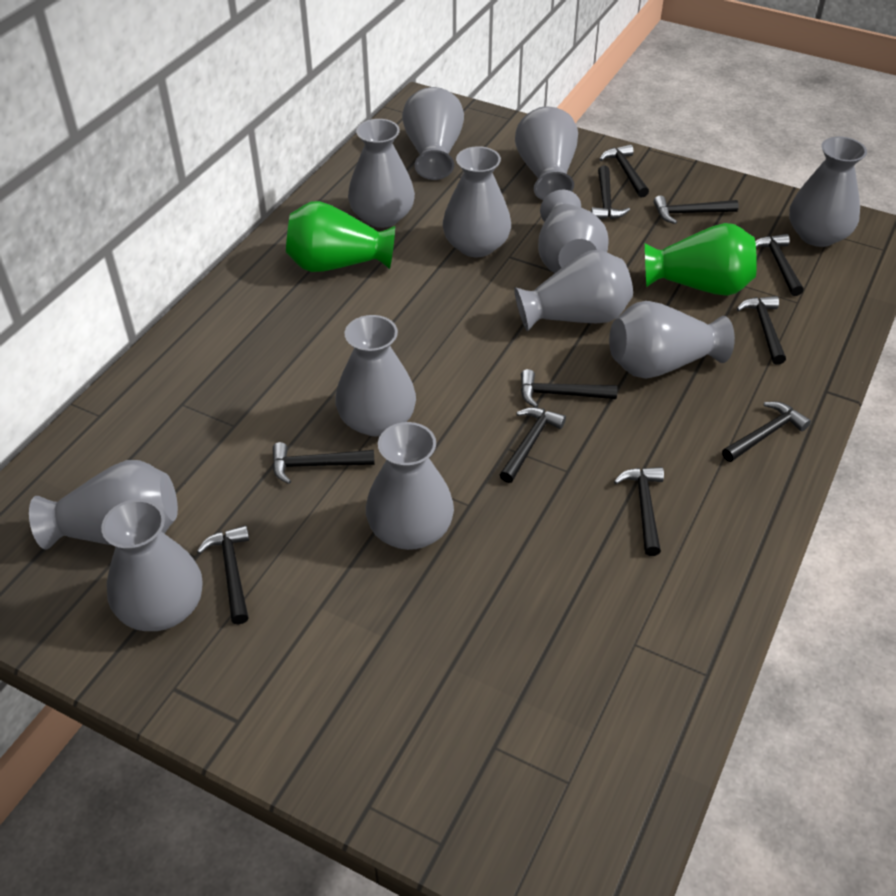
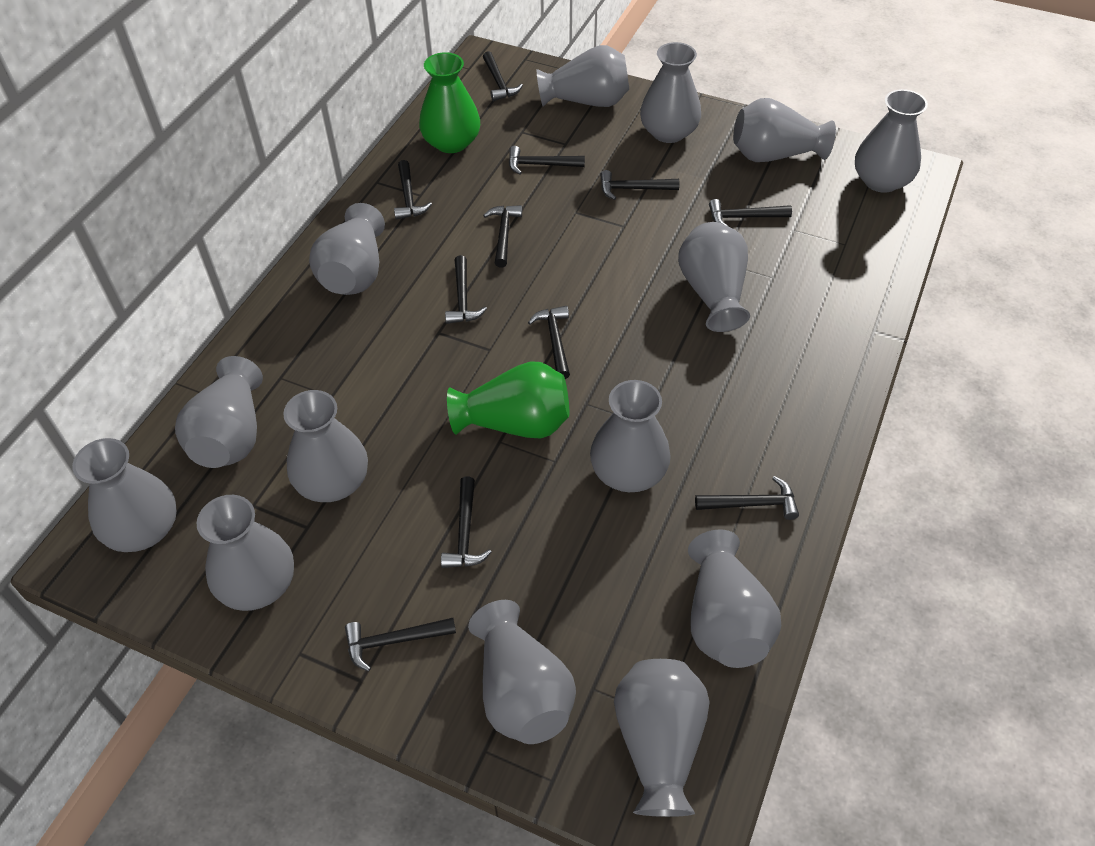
grey vase: [29,460,178,550] [101,499,203,631] [335,315,416,437] [348,119,415,228] [366,422,454,550] [402,87,464,180] [443,146,511,257] [514,250,633,332] [515,106,578,200] [538,190,608,273] [609,301,735,379] [789,136,867,247] = 12 -> [72,438,177,552] [175,356,263,468] [197,495,294,611] [283,390,368,502] [309,203,385,295] [468,600,576,744] [537,45,629,107] [590,380,671,492] [614,659,709,817] [640,42,701,143] [678,222,750,332] [688,529,781,668] [733,98,836,162] [855,89,928,193] = 14

